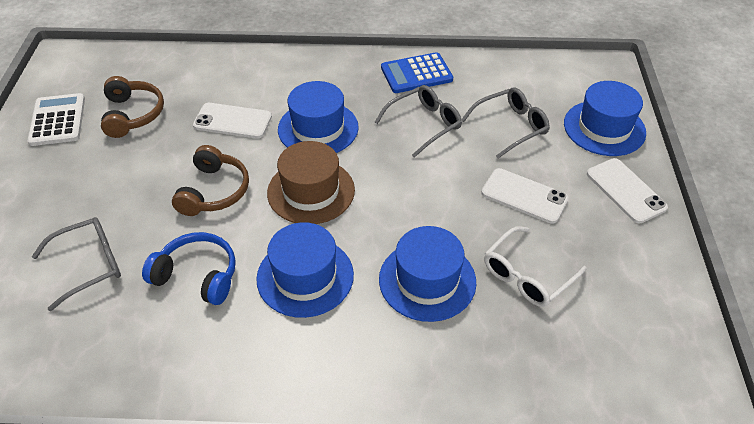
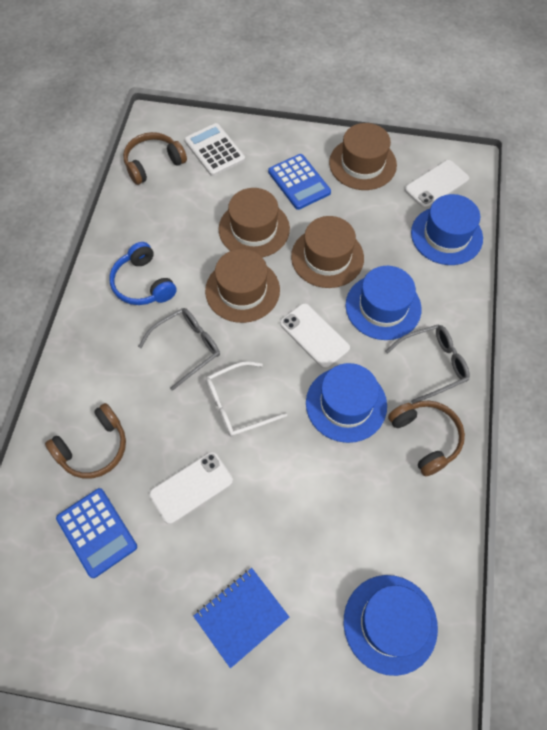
blue calculator: [381,52,453,93] = 1 -> [56,488,137,578] [268,154,331,210] = 2
blue notebook: none = 0 -> [193,568,289,668] = 1
brown hat: [267,141,355,224] = 1 -> [205,249,280,323] [219,188,290,258] [291,216,364,288] [329,123,397,190] = 4
brown headphones: [101,76,164,138] [172,145,249,216] = 2 -> [45,403,126,479] [123,132,187,185] [388,400,465,477] = 3
grey glasses: [32,217,121,311] [375,85,462,158] [461,87,550,158] = 3 -> [138,308,220,391] [385,324,470,404] = 2

